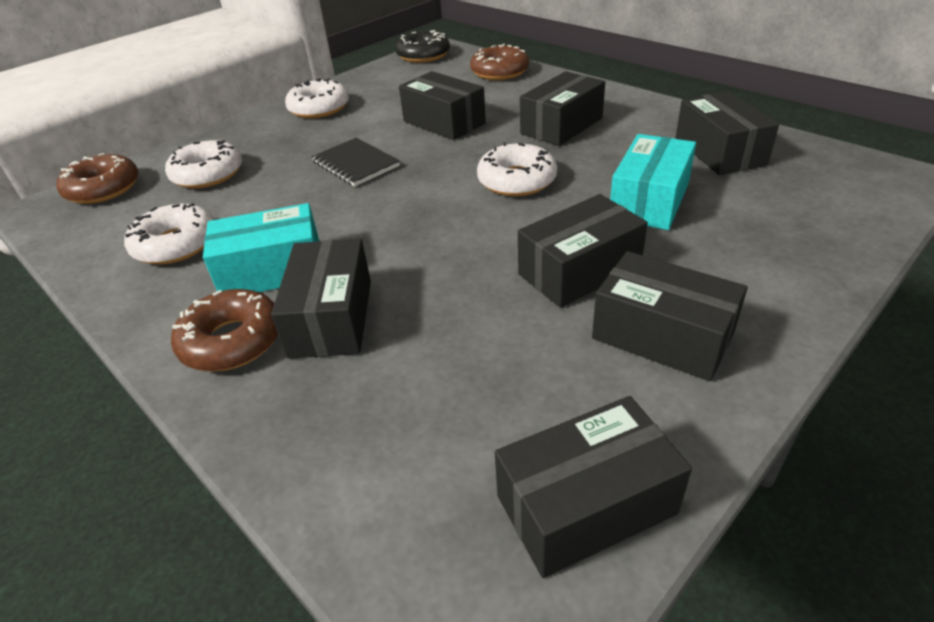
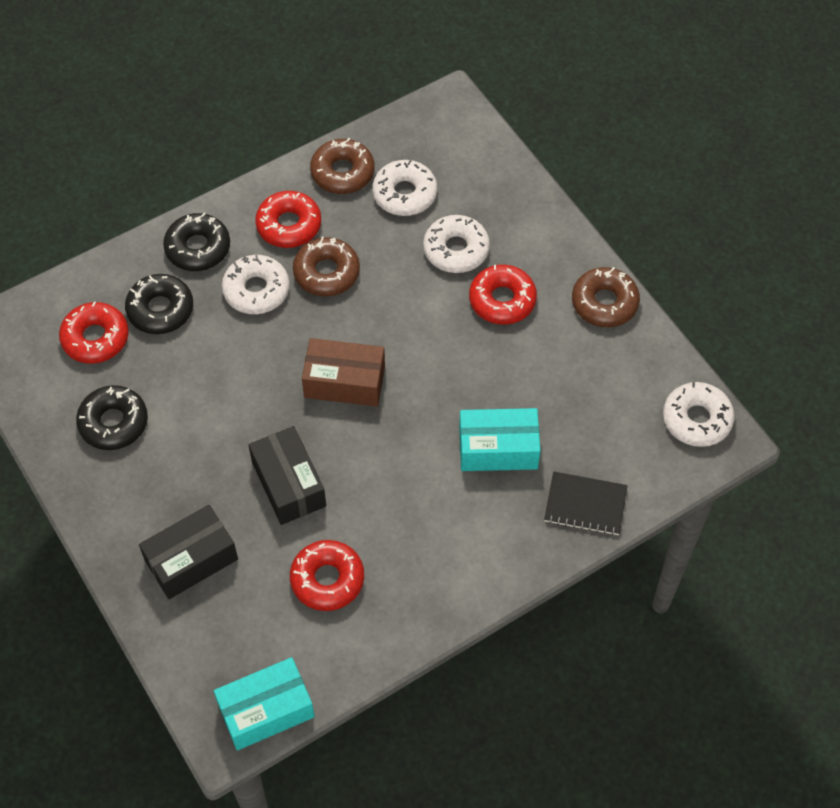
black box: [271,239,371,359] [399,71,486,140] [495,396,692,578] [518,194,648,308] [520,71,605,146] [592,251,748,381] [675,91,779,175] = 7 -> [139,505,238,599] [248,426,326,525] = 2
black donut: [395,30,450,63] = 1 -> [76,385,148,450] [125,274,193,334] [163,213,230,271] = 3
brown box: none = 0 -> [302,338,385,407] = 1
red donut: none = 0 -> [59,302,129,364] [255,191,321,248] [290,540,364,611] [469,265,537,325] = 4

